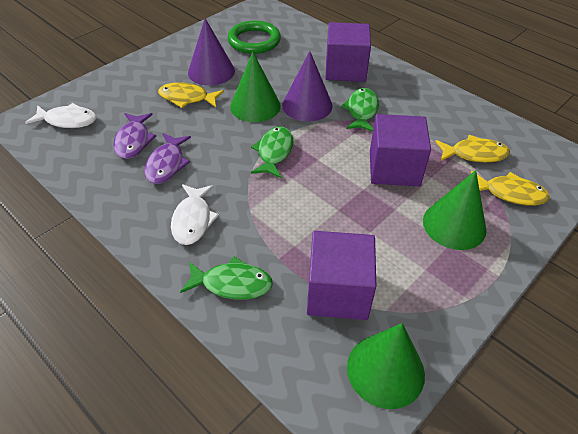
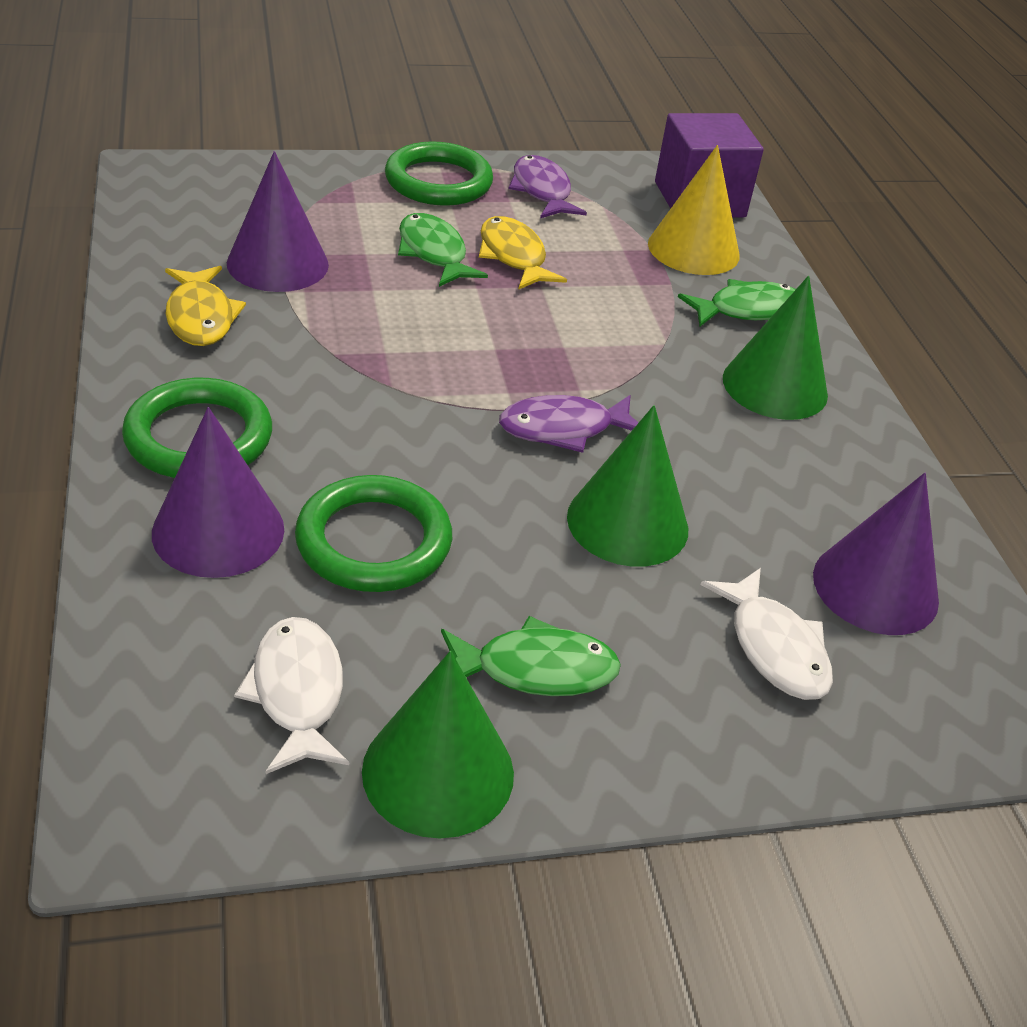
green ring: [228,21,281,54] = 1 -> [122,378,272,478] [295,475,452,592] [385,141,493,206] = 3
purple cone: [188,18,235,86] [282,51,333,122] = 2 -> [152,407,284,578] [227,151,329,292] [813,473,939,635] = 3
purple cube: [307,231,376,320] [325,22,371,82] [370,114,431,186] = 3 -> [655,113,764,218] = 1
yellow cone: none = 0 -> [648,145,740,275] = 1
yellow fish: [158,82,224,108] [435,135,510,163] [471,171,550,206] = 3 -> [165,266,246,346] [479,216,567,290] = 2

